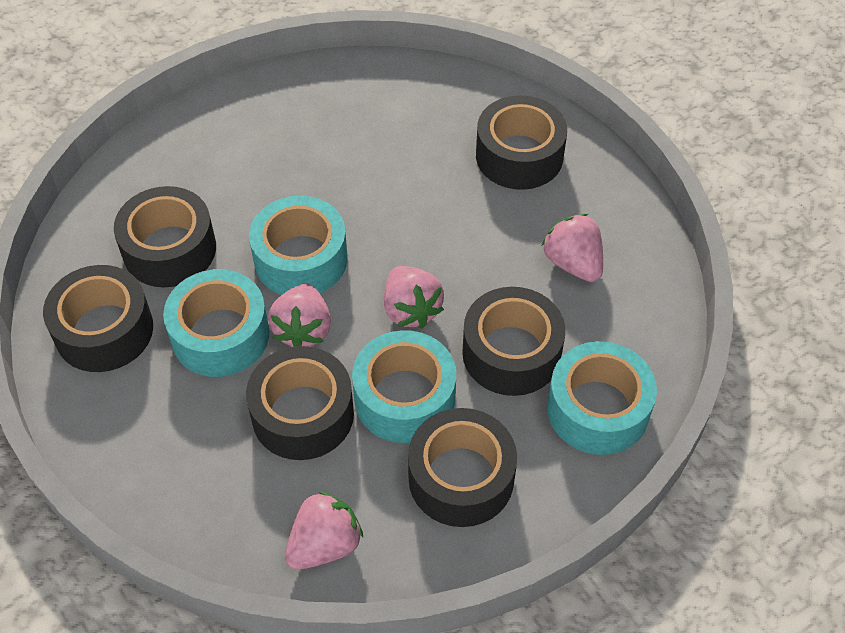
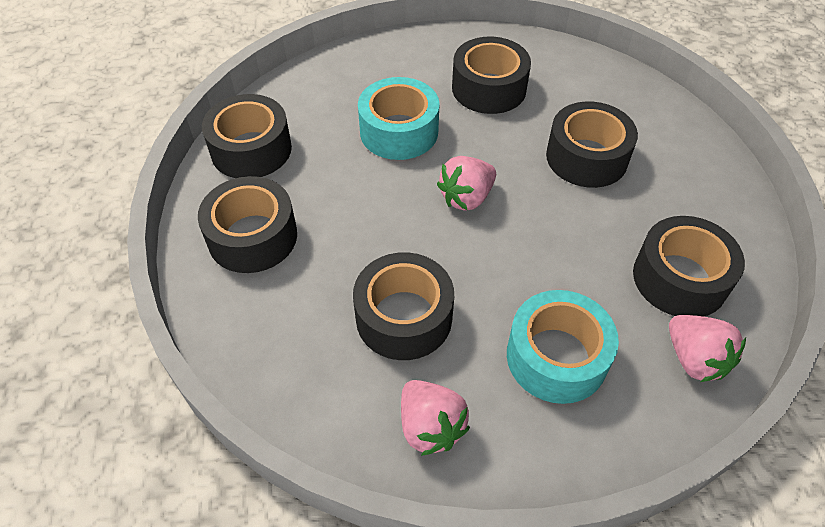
pink strawberry: [268,284,331,347] [285,491,363,570] [384,266,444,328] [542,214,603,282] = 4 -> [401,380,470,456] [437,156,496,211] [669,315,746,382] = 3
turquoise tape: [163,269,270,377] [249,196,348,295] [352,330,456,443] [547,341,657,455] = 4 -> [358,77,440,160] [507,290,619,404] = 2

